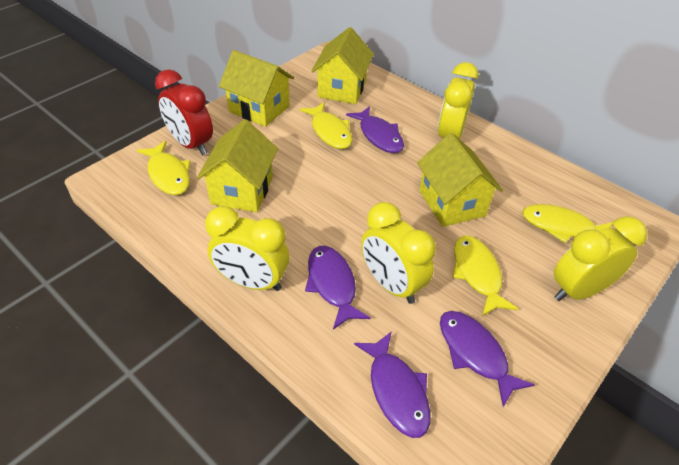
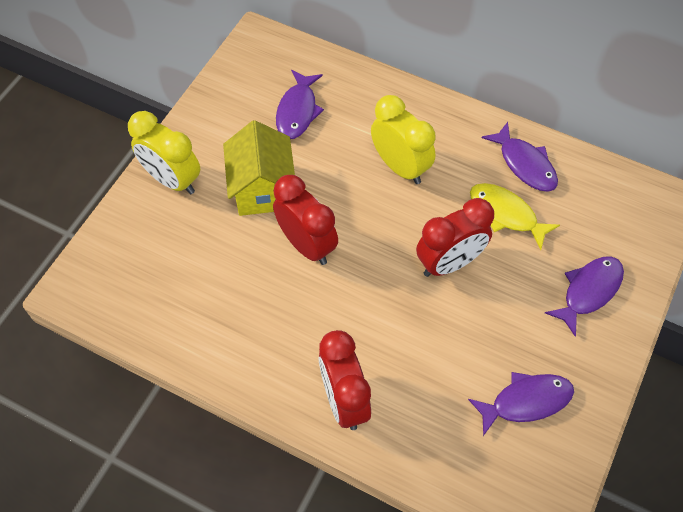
red clock: [155,69,213,156] = 1 -> [273,175,338,265] [319,330,371,430] [416,198,494,277] = 3
yellow clock: [205,206,289,291] [361,202,436,304] [438,62,479,139] [554,216,647,301] = 4 -> [128,111,200,194] [371,95,436,184] = 2
yellow fish: [137,141,191,195] [300,102,352,149] [452,236,518,316] [522,204,613,243] = 4 -> [470,183,560,250] = 1
yellow house: [197,119,278,212] [219,50,294,127] [311,27,374,104] [417,133,503,227] = 4 -> [223,120,295,216] = 1

